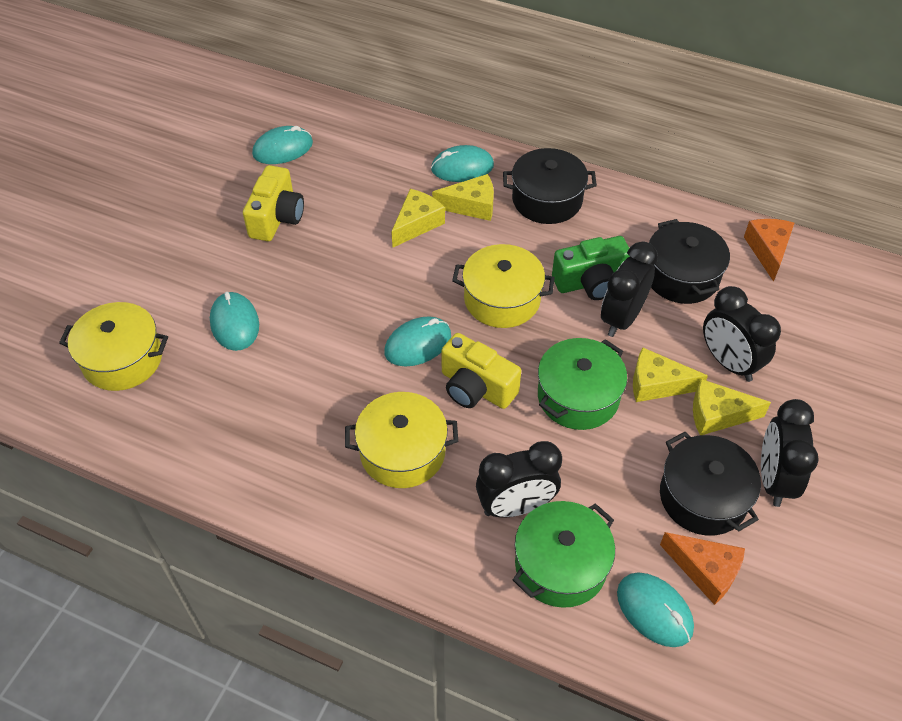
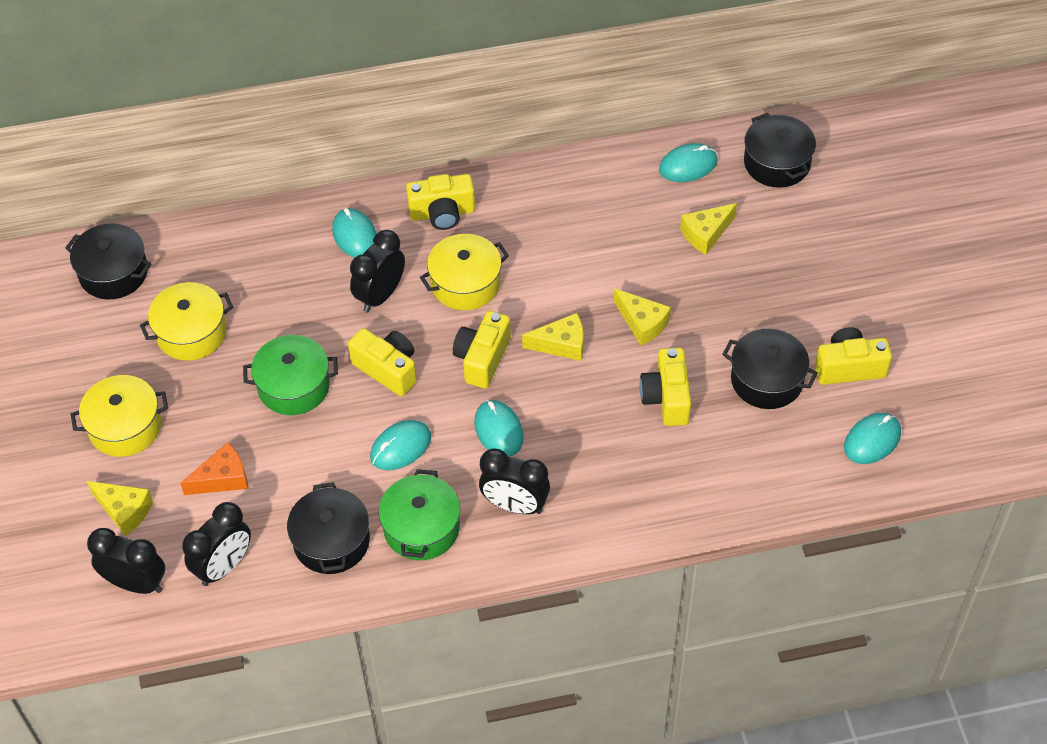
black pot: [503,148,597,224] [649,219,730,304] [660,432,761,536] = 3 -> [65,223,151,299] [287,482,370,574] [722,329,818,409] [744,113,816,188] = 4
green camera: [552,236,630,300] = 1 -> none = 0
orange cheese: [660,532,745,605] [744,219,794,282] = 2 -> [180,442,248,495] = 1
yellow camera: [243,165,304,241] [441,333,521,409] = 2 -> [348,328,417,396] [406,174,475,230] [453,311,511,388] [640,348,691,426] [815,327,892,385] = 5

